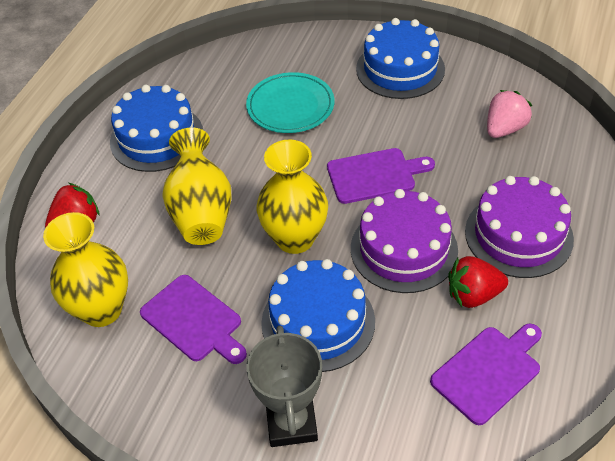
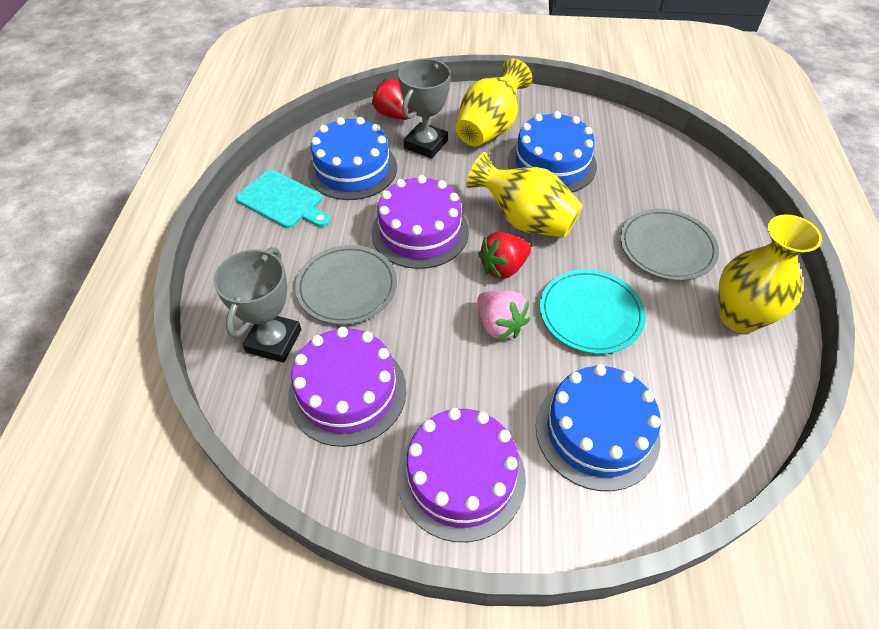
grey plate: none = 0 -> [295,245,397,324] [620,209,719,281] = 2
grey trophy: [246,325,322,447] = 1 -> [213,247,301,363] [398,59,451,159] = 2
purple cake: [351,189,458,293] [465,176,574,278] = 2 -> [288,327,407,447] [372,175,469,269] [397,408,526,542] = 3
purple cutting board: [140,275,247,364] [327,148,435,204] [430,323,542,425] = 3 -> none = 0
turquoise cutting board: none = 0 -> [236,170,330,228] = 1

